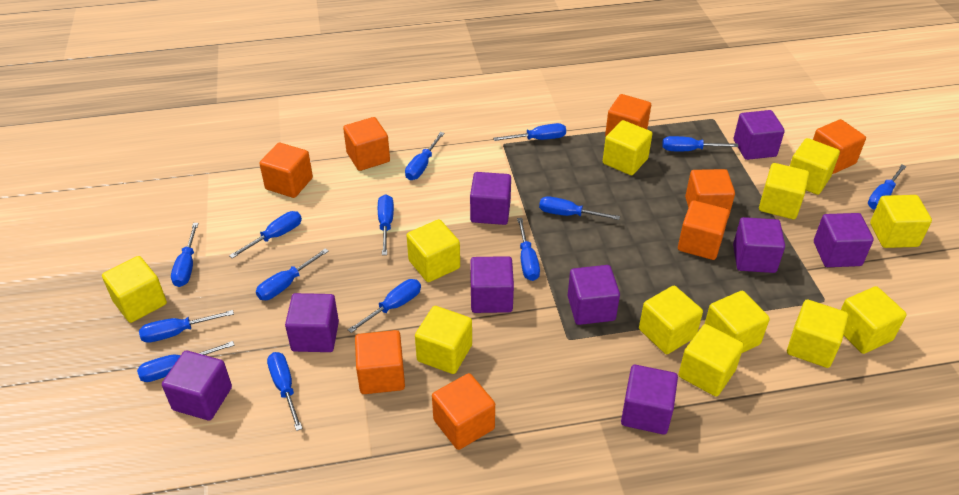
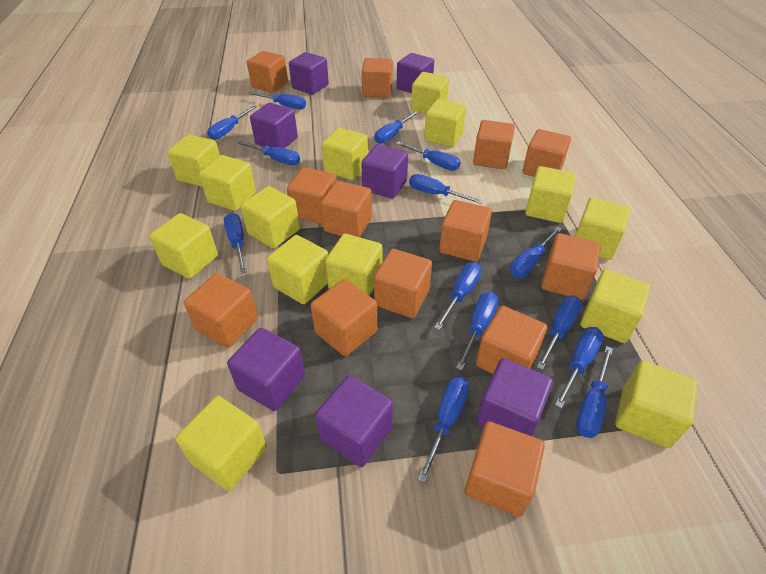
orange cube: [259,143,313,198] [343,117,390,171] [355,330,405,394] [432,373,495,450] [605,94,651,136] [678,200,729,260] [685,169,735,218] [813,119,866,174] = 8 -> [184,273,258,348] [247,51,288,93] [287,167,337,224] [311,279,377,356] [321,181,372,237] [362,58,393,98] [374,249,432,318] [439,200,492,262] [465,421,545,517] [473,120,515,169] [476,306,547,374] [522,129,571,177] [541,233,601,300] = 13
purple cube: [162,351,232,420] [285,293,339,352] [470,172,511,225] [470,256,514,313] [568,265,620,325] [621,365,678,434] [733,217,785,273] [734,110,785,160] [814,213,874,267] = 9 -> [227,328,305,411] [250,103,298,148] [289,52,329,95] [315,375,393,467] [361,144,408,199] [397,53,434,93] [477,358,553,436] = 7
yellow cube: [102,256,167,323] [406,219,460,282] [415,306,472,374] [603,120,652,175] [639,286,703,354] [678,324,744,397] [705,291,770,353] [759,163,809,219] [787,299,848,368] [790,138,840,195] [841,286,907,354] [870,195,932,248] = 12 -> [149,213,218,279] [167,135,220,186] [176,396,267,491] [199,155,256,211] [240,186,300,248] [267,235,328,304] [322,128,368,180] [325,234,382,296] [411,72,449,114] [424,99,466,147] [525,166,576,223] [575,197,631,260] [580,269,650,343] [615,361,698,448] = 14

